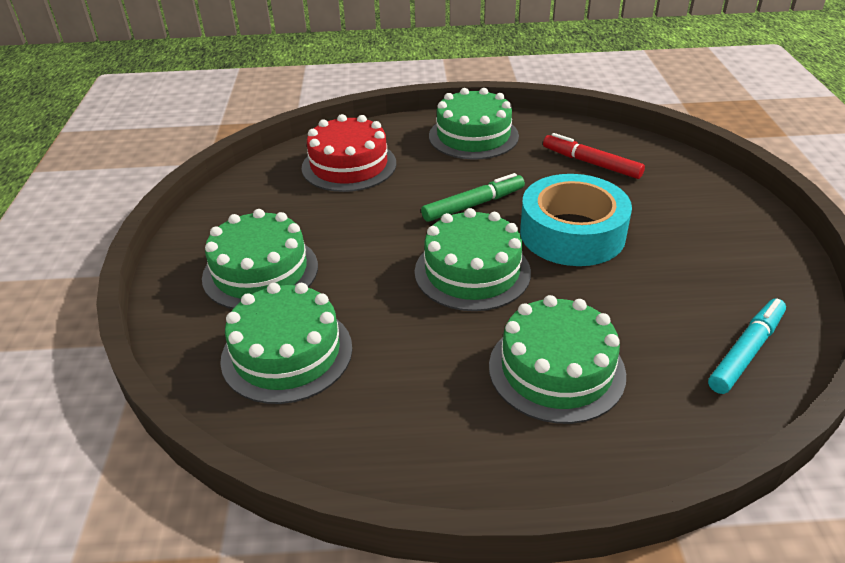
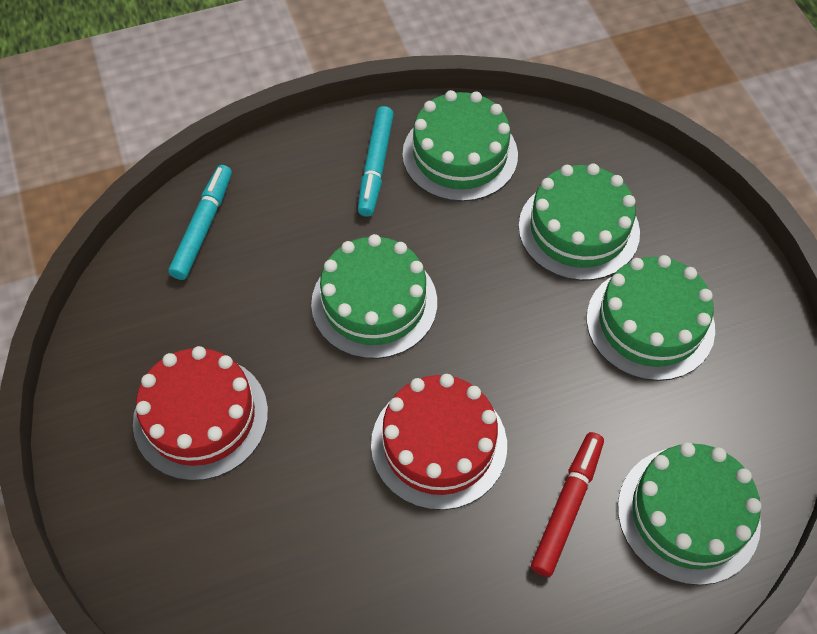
green marker: [421,173,525,222] = 1 -> none = 0
red cake: [302,114,396,192] = 1 -> [133,346,268,481] [371,374,507,510] = 2
turquoise marker: [708,299,786,394] = 1 -> [168,165,232,280] [358,106,394,217] = 2
turquoise tape: [520,174,632,266] = 1 -> none = 0

